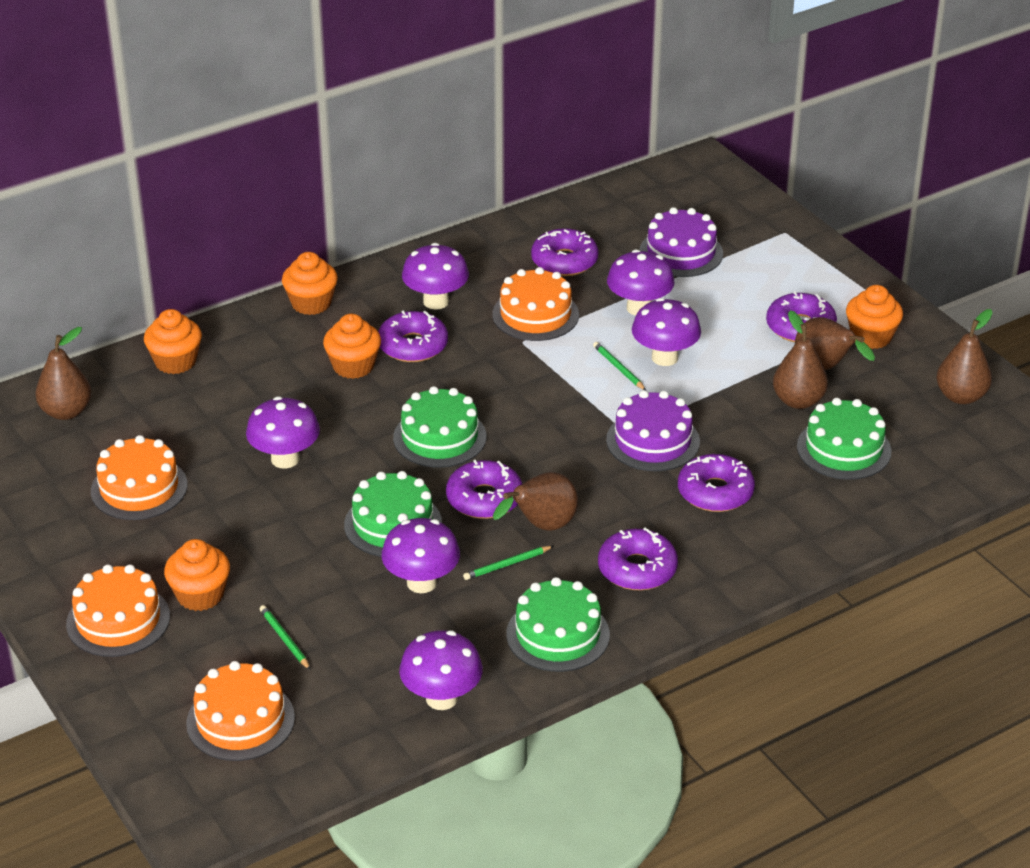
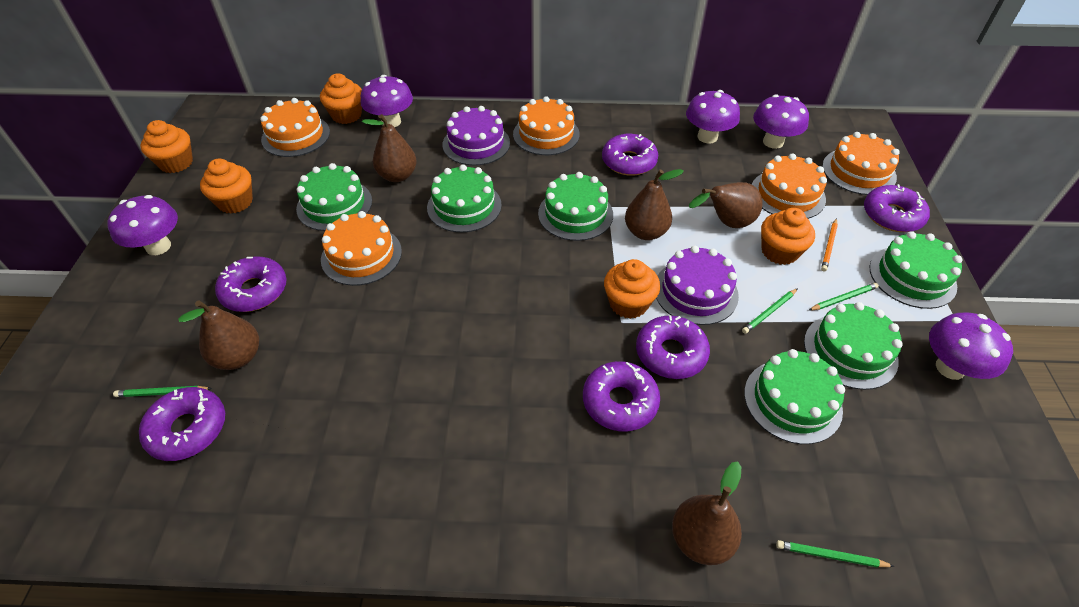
green cake: [344,471,442,557] [393,386,486,468] [506,577,610,672] [797,398,891,480] = 4 -> [296,163,372,231] [427,164,502,233] [538,172,613,241] [744,349,845,444] [804,302,903,390] [869,231,963,309] = 6
green pencil: [260,605,311,670] [463,546,554,580] [593,342,646,390] = 3 -> [113,386,212,397] [742,288,798,334] [776,540,895,568] [808,283,879,311] = 4
orange cake: [66,564,170,657] [91,435,188,520] [186,661,295,761] [492,267,579,341] = 4 -> [260,98,330,157] [321,211,402,286] [513,96,580,155] [752,153,827,219] [822,132,900,195] = 5
orange pencil: none = 0 -> [821,218,838,272] = 1
purple mushroom: [246,396,320,468] [382,518,460,593] [399,630,483,710] [402,243,469,310] [607,249,674,316] [632,298,701,366] = 6 -> [107,195,178,255] [361,75,413,127] [686,90,740,144] [753,94,809,149] [929,312,1013,380] = 5

